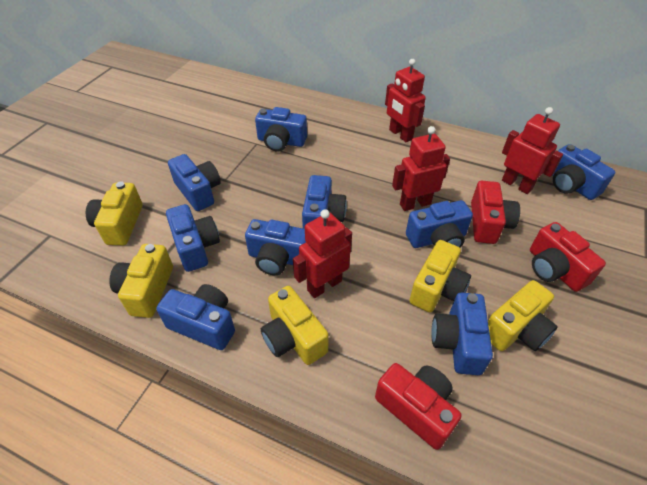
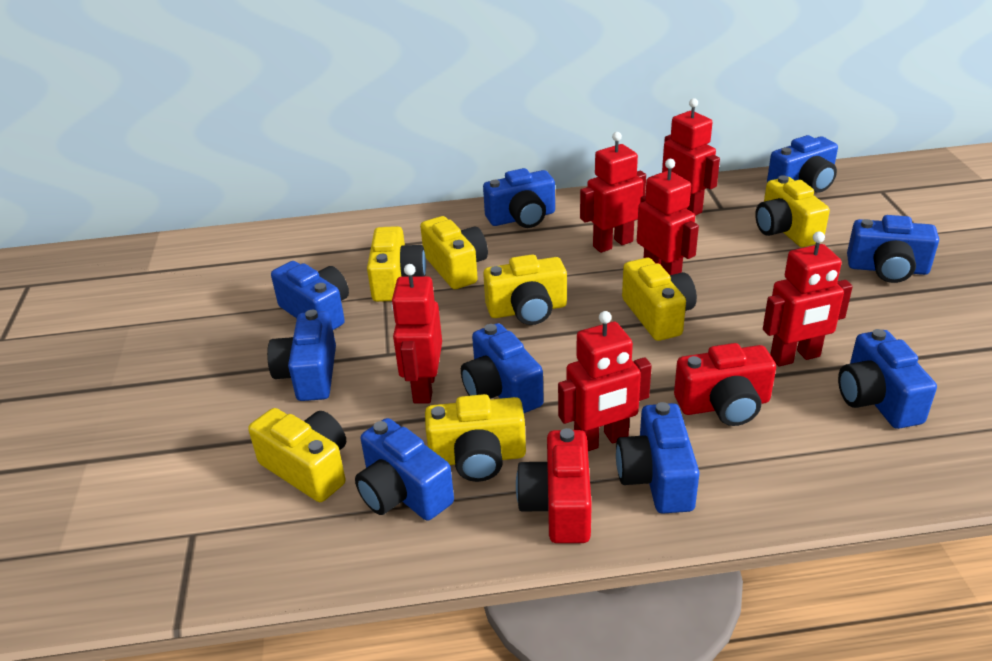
red camera: [375,363,461,450] [471,181,520,244] [530,222,606,292] = 3 -> [516,428,592,543] [674,343,776,426] = 2
red robot: [293,209,352,298] [385,59,426,142] [392,126,450,211] [502,107,563,194] = 4 -> [391,264,442,403] [558,311,652,451] [580,132,646,253] [637,159,699,275] [662,98,720,216] [763,231,853,367] = 6
yellow camera: [86,182,143,245] [109,244,173,318] [261,286,329,365] [409,240,471,312] [488,280,558,351] = 5 -> [248,408,346,502] [367,226,426,302] [420,216,488,289] [425,394,526,482] [483,254,567,325] [622,258,697,341] [755,175,830,247] = 7

